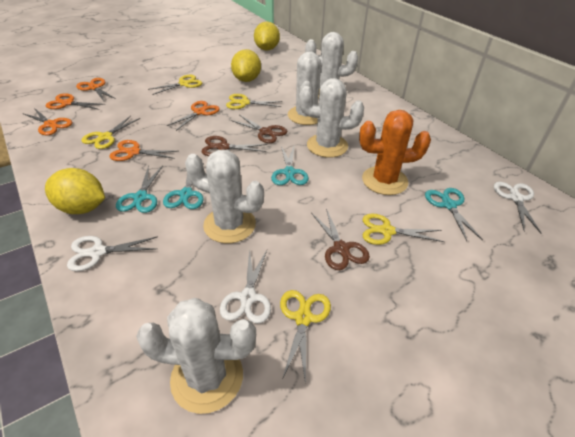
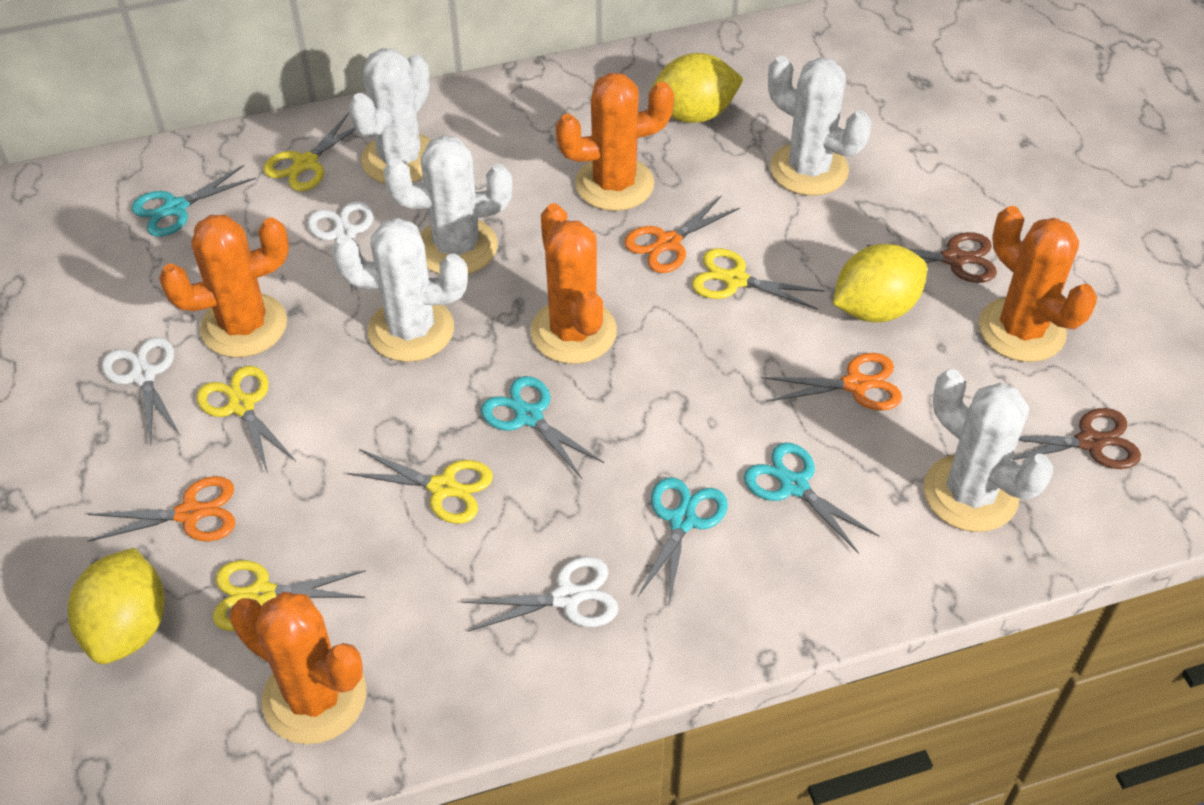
brown scissors: [201,136,267,156] [231,115,287,143] [311,208,370,270] = 3 -> [867,232,997,283] [1011,408,1141,469] = 2
orange cactus: [359,110,431,195] = 1 -> [159,215,289,358] [229,592,366,744] [530,203,617,364] [555,73,674,211] [979,206,1097,362] = 5
orange scissors: [22,108,72,135] [46,93,106,110] [76,78,116,101] [110,140,179,161] [167,101,220,131] = 5 -> [88,476,235,542] [624,195,740,273] [762,353,902,411] = 3

